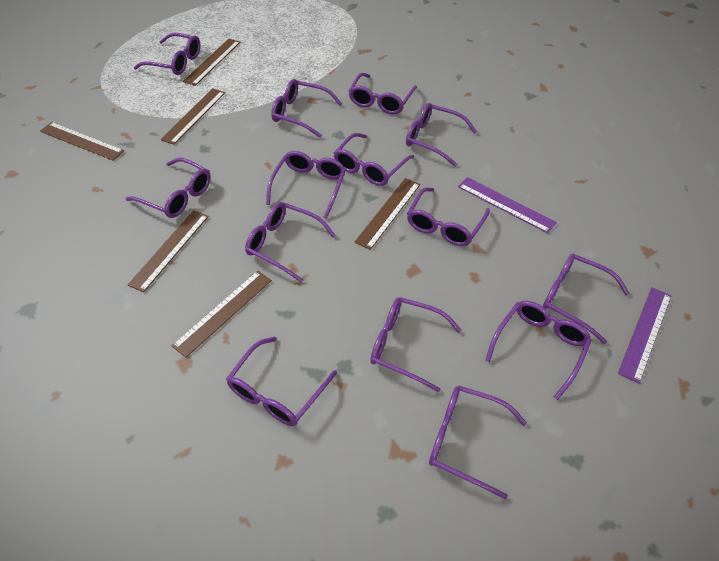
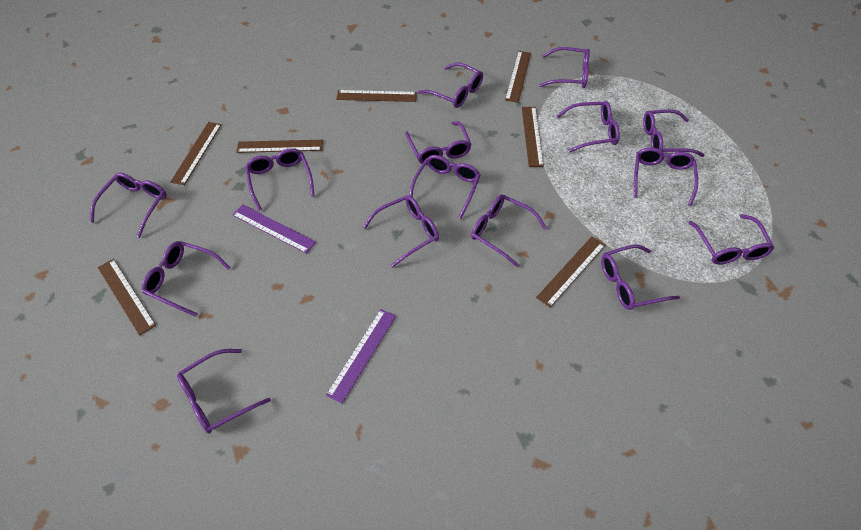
brown ruler: [40,122,124,161] [128,210,209,292] [161,88,225,145] [172,271,272,358] [183,39,241,86] [354,178,420,250] = 6 -> [97,259,156,336] [170,122,222,185] [236,140,323,153] [336,90,417,102] [505,51,531,103] [522,107,544,167] [536,237,605,308] = 7
purple glasses: [125,158,211,218] [134,33,201,75] [226,337,337,426] [245,202,336,282] [266,151,346,219] [271,79,342,138] [334,133,414,186] [349,73,417,115] [370,297,462,392] [406,103,477,167] [407,187,490,246] [429,386,527,499] [485,301,592,400] [543,253,630,344] = 14 -> [90,173,167,238] [142,241,231,317] [177,349,270,433] [245,148,314,211] [363,195,439,268] [405,121,472,165] [409,155,481,219] [418,63,483,108] [471,194,547,268] [539,47,590,88] [557,101,620,153] [601,244,680,310] [634,147,698,206] [643,109,704,157] [688,214,774,265] = 15

